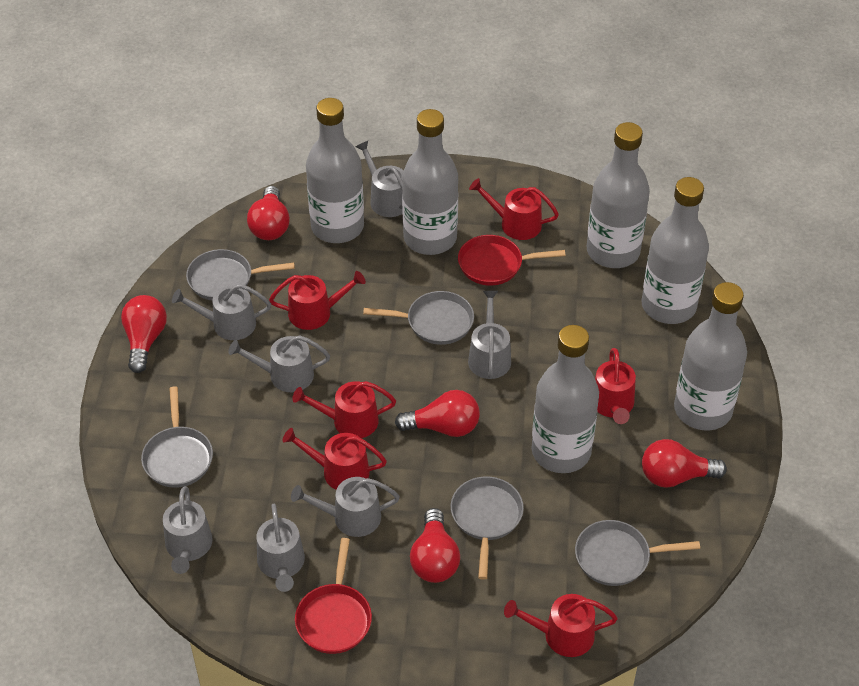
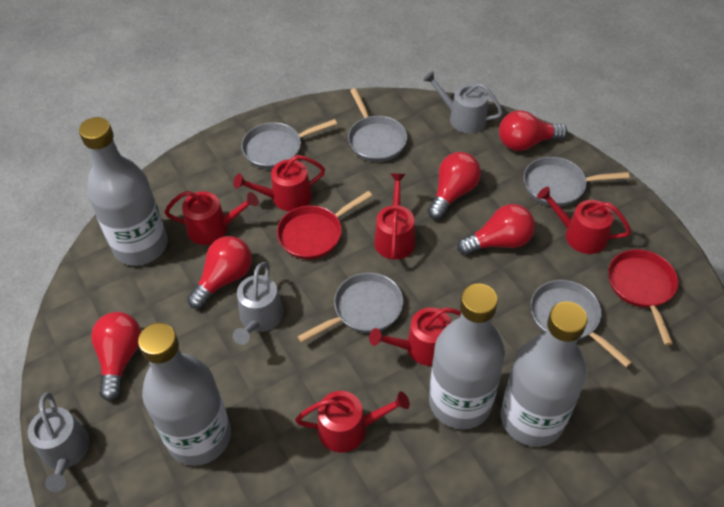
grey bottle: [306,98,364,243] [402,109,458,255] [531,325,599,473] [587,122,650,268] [641,177,709,324] [674,282,747,430] = 6 -> [79,117,168,266] [138,323,231,466] [429,283,505,429] [501,301,588,447] = 4
grey watering can: [163,486,213,574] [172,284,271,340] [228,335,330,392] [257,504,305,592] [291,477,400,537] [356,141,404,217] [468,291,511,379] = 7 -> [28,393,90,492] [233,262,284,345] [423,71,503,133] = 3

